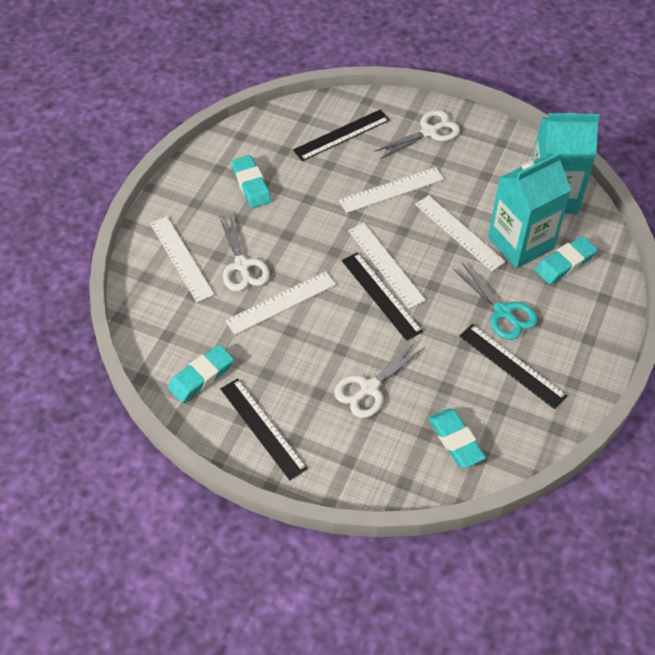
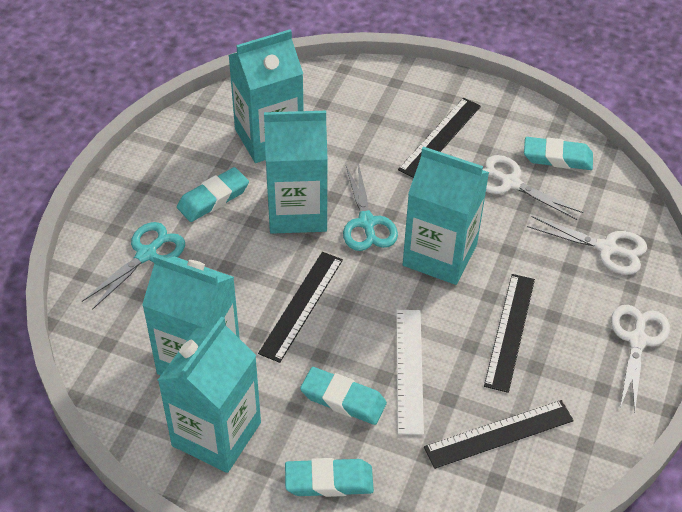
turquoise carton: [488,152,571,268] [532,113,600,214] = 2 -> [142,254,240,375] [158,317,261,473] [229,29,304,163] [264,111,327,234] [403,146,489,285] = 5
turquoise scissors: [453,263,538,340] = 1 -> [82,222,185,310] [343,163,398,251] = 2
white ruler: [150,216,214,302] [225,271,336,335] [339,167,444,213] [348,223,426,309] [415,195,506,272] = 5 -> [396,310,424,435] = 1

